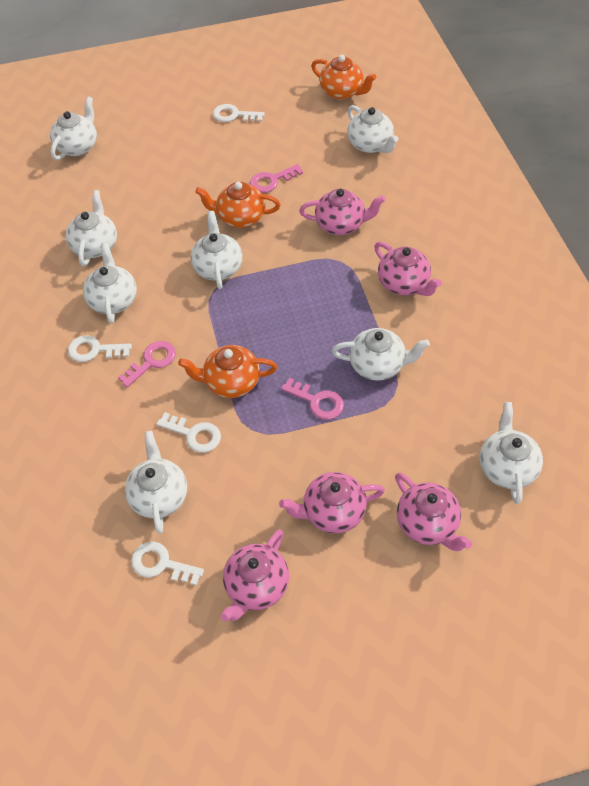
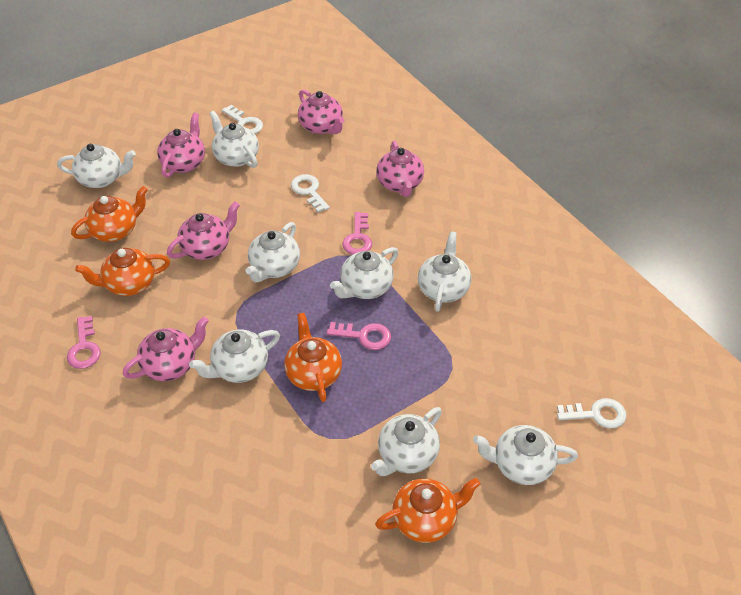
orange teapot: [178,345,277,398] [195,182,281,228] [311,55,376,100] = 3 -> [71,186,148,242] [75,248,170,296] [284,313,342,402] [375,478,480,543] = 4
white key: [68,335,132,362] [131,542,204,586] [156,412,221,453] [213,104,265,122] = 4 -> [222,105,263,134] [291,174,330,213] [557,398,626,428] = 3

